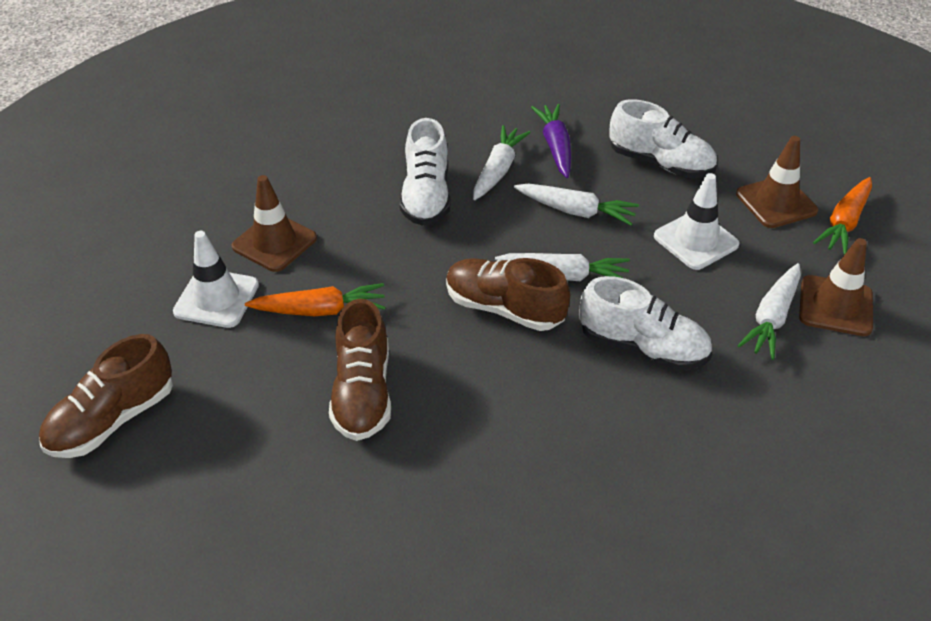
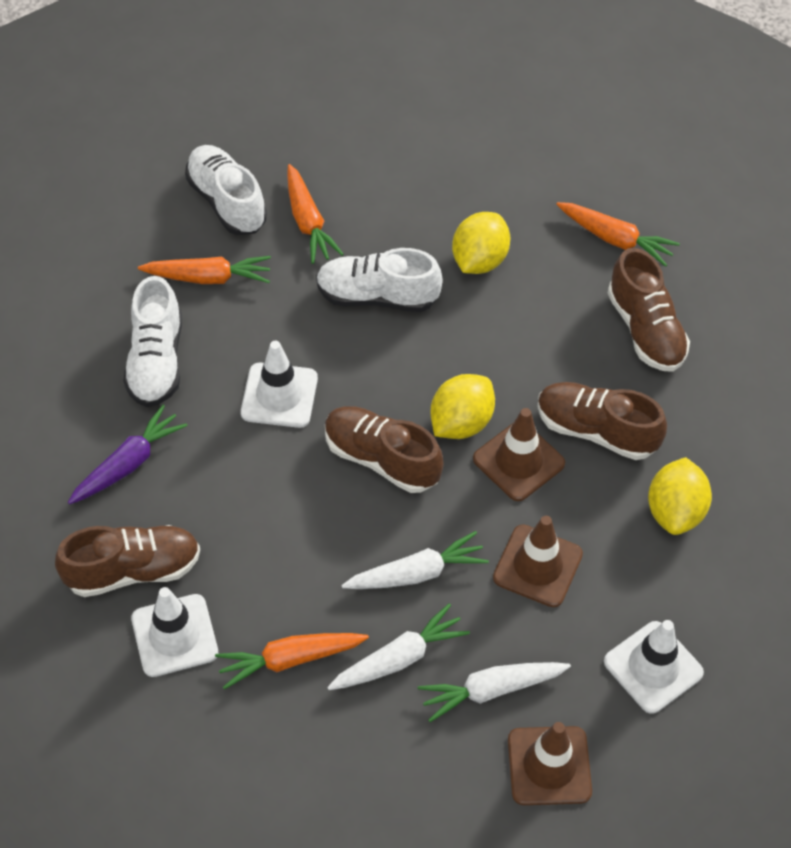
brown shoe: [39,334,173,458] [329,299,391,441] [446,258,570,331] = 3 -> [55,525,200,597] [325,406,443,493] [537,382,667,460] [608,248,690,372] = 4
orange carrot: [245,283,386,316] [813,177,872,255] = 2 -> [138,256,271,284] [215,633,369,690] [287,164,344,264] [556,202,680,267] = 4
white carrot: [473,125,531,200] [495,253,630,281] [514,184,639,226] [737,263,801,360] = 4 -> [327,603,470,690] [341,531,489,589] [418,662,571,722] = 3
white traffic cone: [173,231,259,328] [654,173,739,270] = 2 -> [131,587,218,677] [241,341,318,428] [604,620,704,714] = 3
yellow lemon: none = 0 -> [430,374,495,439] [452,212,510,274] [648,457,712,535] = 3

